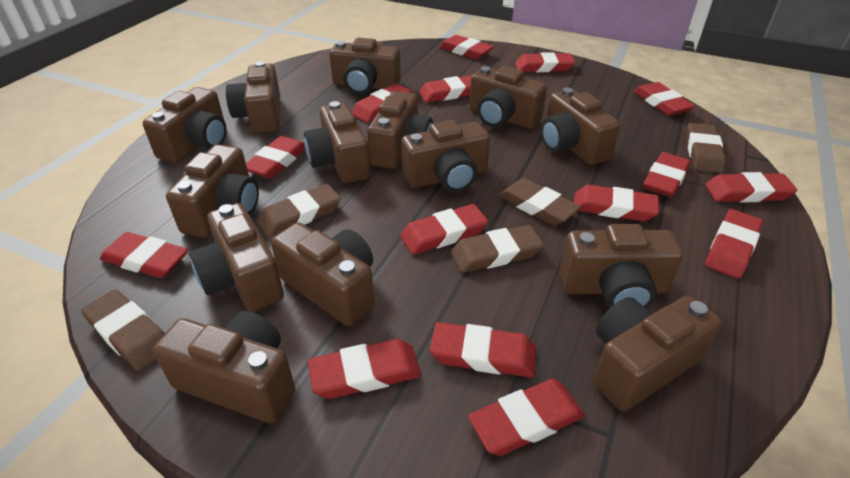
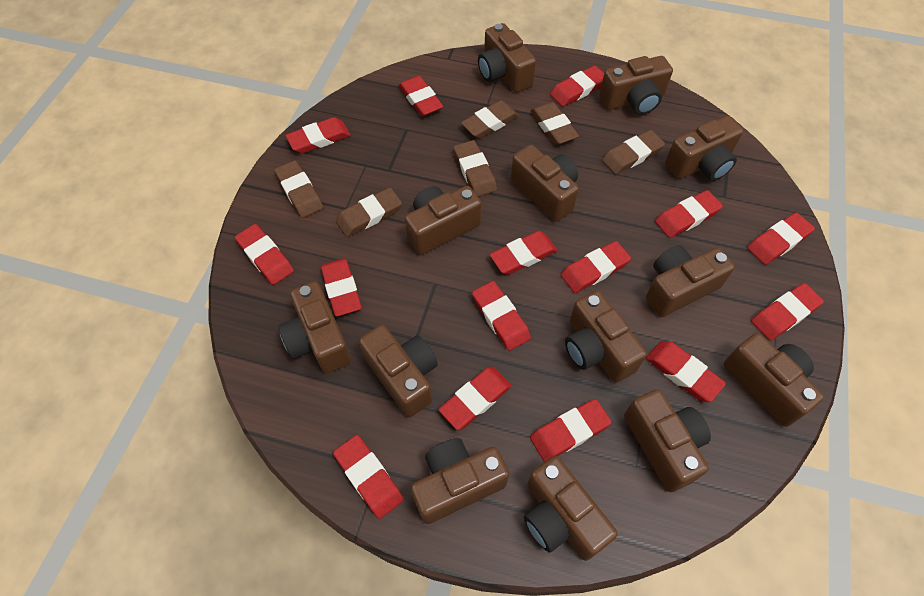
brown camera: [143,87,227,163] [153,311,295,423] [166,144,259,238] [189,203,284,312] [226,61,280,134] [271,222,374,326] [304,101,370,183] [329,38,401,94] [367,91,433,169] [401,120,490,192] [469,66,547,129] [541,88,620,165] [560,224,683,309] [593,295,722,412] = 14 -> [278,281,351,374] [359,325,438,417] [405,186,482,255] [411,438,509,524] [478,23,536,93] [511,145,579,222] [524,456,618,561] [565,290,647,383] [599,56,673,115] [624,389,711,492] [646,245,735,317] [665,116,743,181] [724,333,824,427] = 13
brown eraser: [81,289,165,371] [257,184,341,238] [451,225,544,273] [498,178,581,226] [686,123,726,173] = 5 -> [274,160,323,218] [336,188,402,237] [453,140,497,197] [461,100,519,139] [530,102,579,145] [602,130,665,174] = 6

